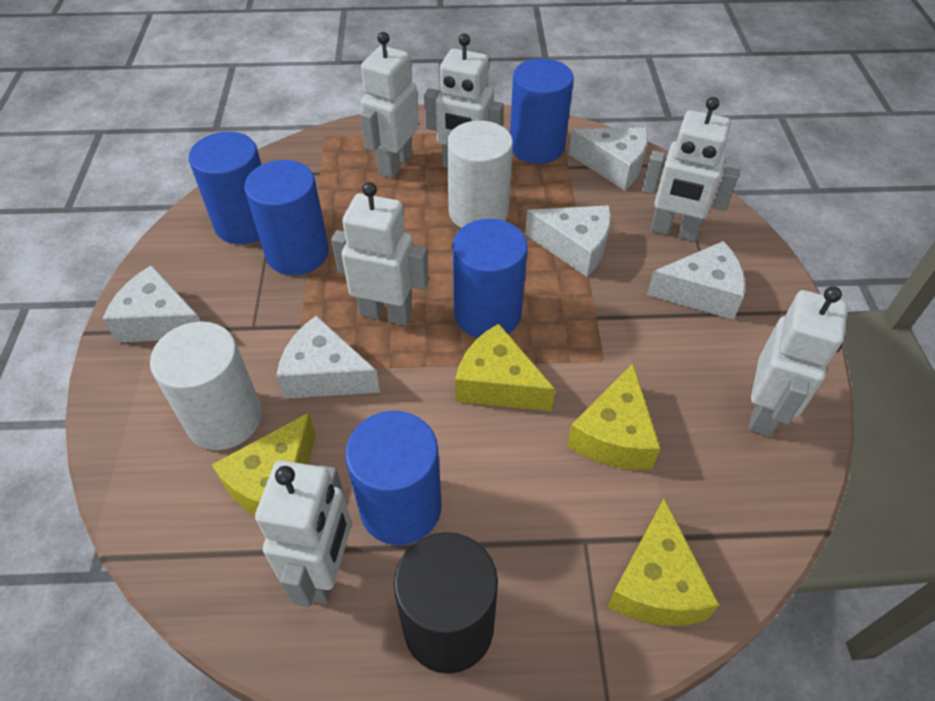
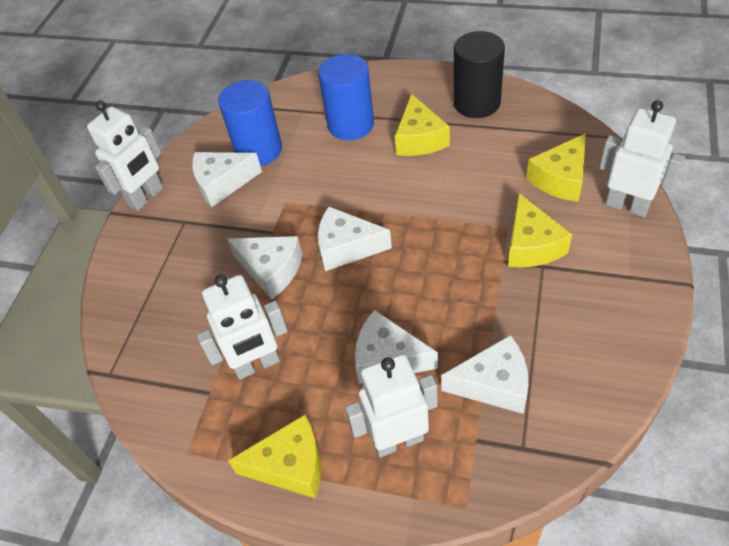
blue cylinder: [189,132,262,244] [244,160,329,275] [345,411,442,545] [452,219,528,338] [510,59,574,164] = 5 -> [218,80,282,166] [318,54,374,140] = 2
white cylinder: [150,322,262,450] [447,120,513,228] = 2 -> none = 0
white robot: [255,460,352,607] [331,182,429,326] [360,32,419,179] [424,33,503,168] [642,97,739,241] [749,286,848,437] = 6 -> [87,101,163,211] [197,275,288,380] [345,354,438,457] [599,100,685,217] = 4

